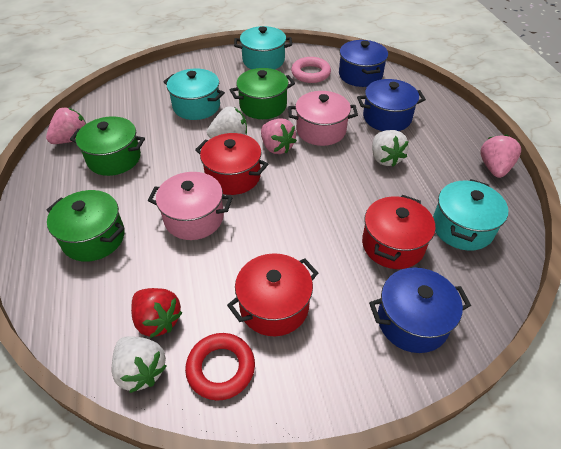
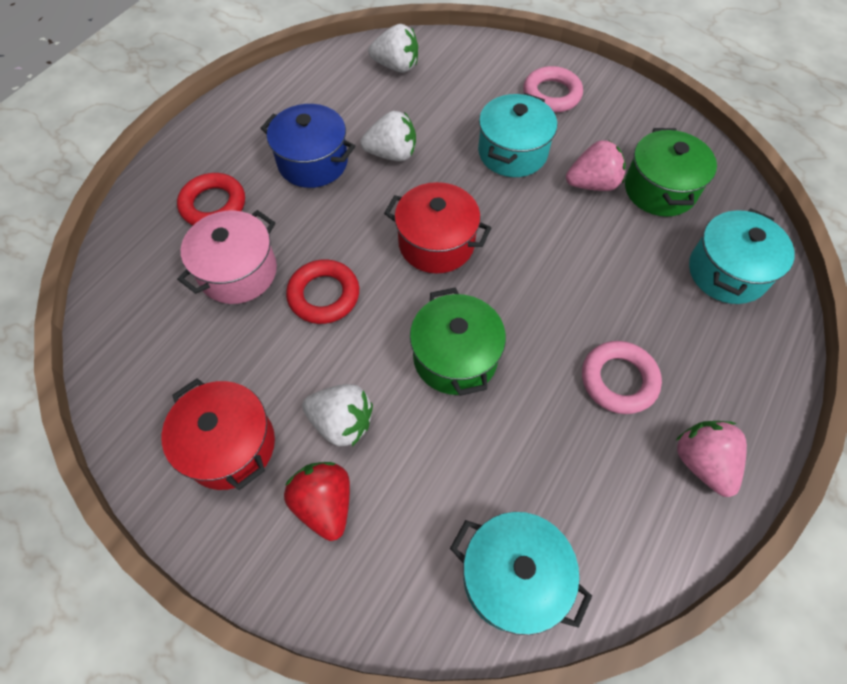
blue pot: [339,40,388,87] [357,79,426,131] [369,268,471,353] = 3 -> [260,104,355,188] = 1
green pot: [46,190,125,262] [70,116,145,176] [230,68,295,119] = 3 -> [410,288,506,396] [625,128,717,217] = 2
pink pot: [148,172,233,240] [288,91,358,146] = 2 -> [177,210,277,304] = 1
pink ring: [291,57,331,83] = 1 -> [523,66,583,113] [582,341,662,414] = 2
pink strawberry: [46,107,86,144] [261,118,297,154] [480,135,521,178] = 3 -> [566,140,625,191] [675,421,747,497] = 2
red pot: [195,133,268,195] [227,253,318,336] [362,195,435,269] = 3 -> [162,379,275,490] [384,182,491,273] = 2
red ring: [185,333,255,401] = 1 -> [177,173,245,225] [286,259,359,324] = 2

